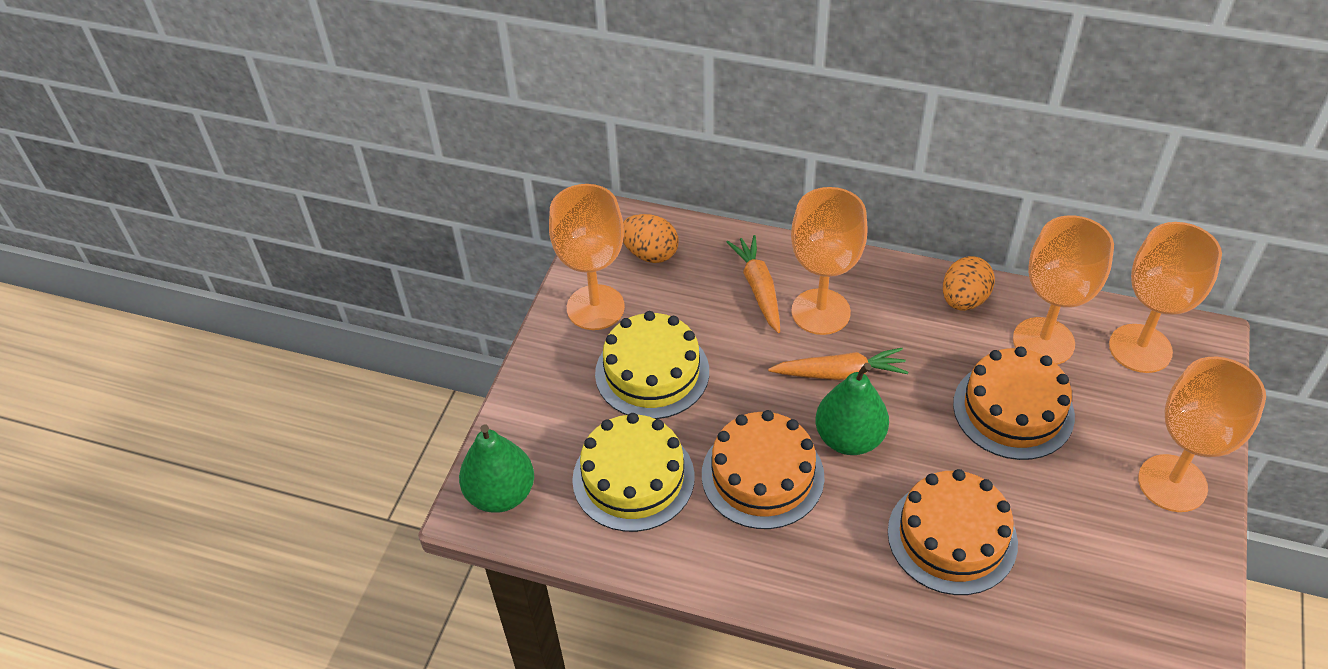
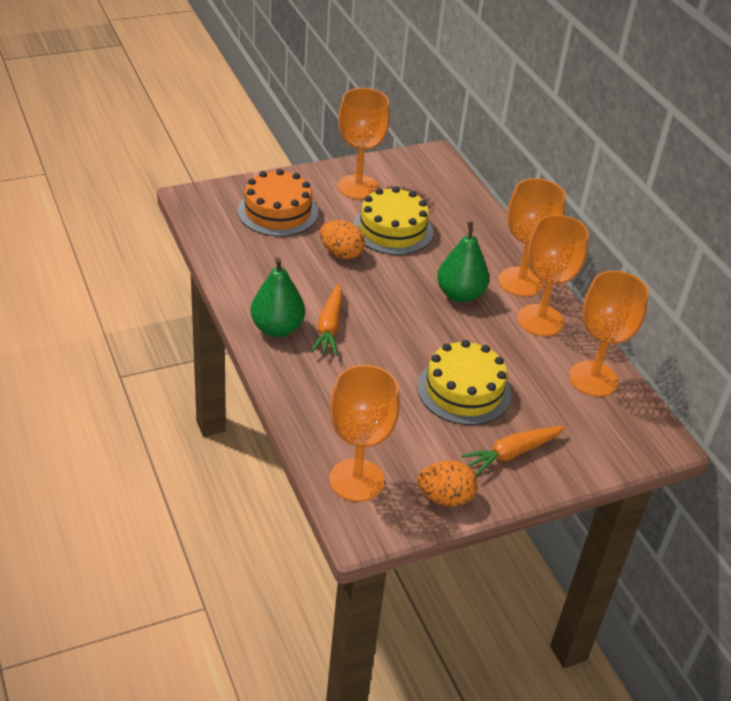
orange cake: [702,410,825,529] [888,469,1018,595] [953,346,1075,460] = 3 -> [238,169,318,237] = 1

